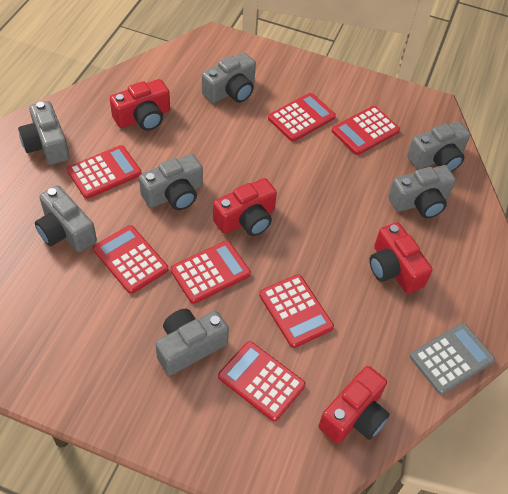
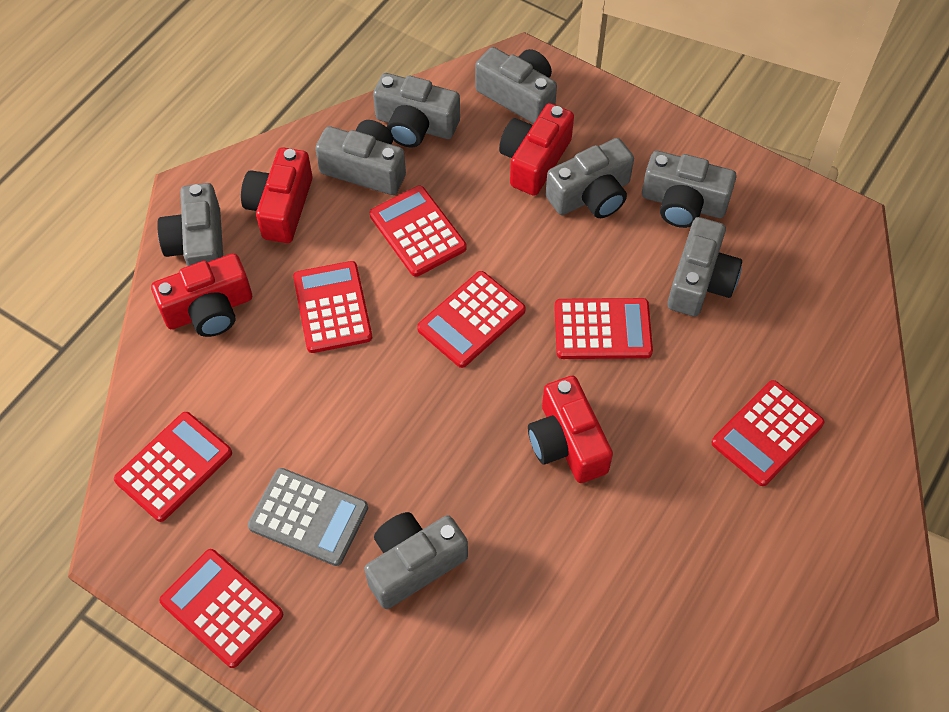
grey camera: [18,101,69,165] [35,185,97,252] [139,154,203,210] [155,309,229,376] [202,52,256,103] [388,165,456,218] [407,121,470,172] = 7 -> [157,183,223,266] [315,120,406,195] [364,512,468,609] [373,73,460,147] [475,47,557,124] [545,138,634,218] [642,151,736,228] [667,217,742,317] = 8

